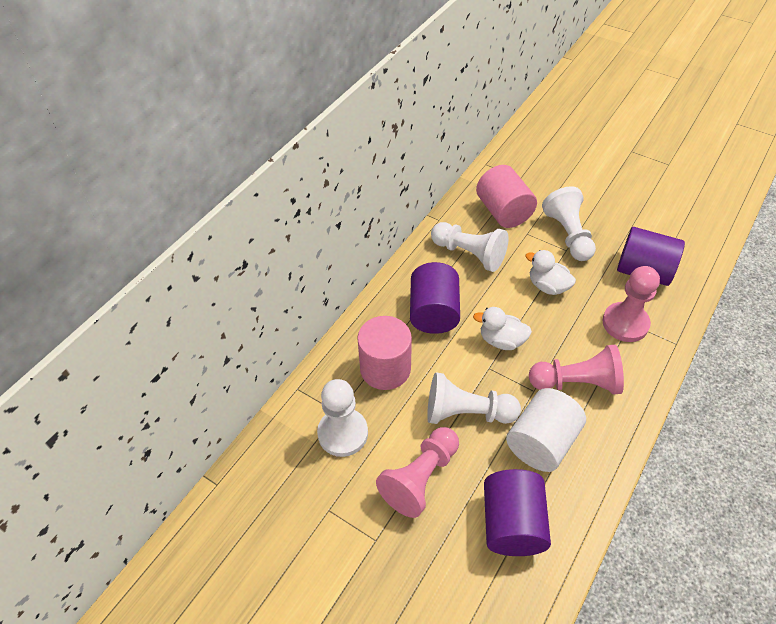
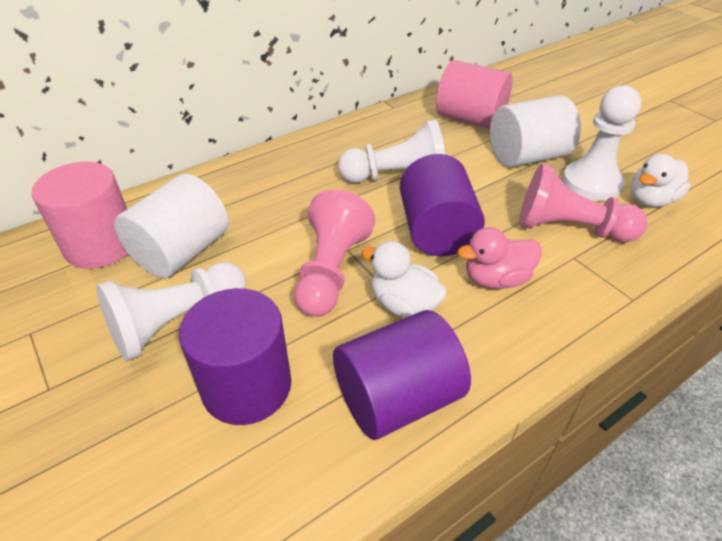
pink duck: none = 0 -> [457,227,542,289] = 1
pink pawn: [376,427,459,518] [529,345,624,395] [603,266,660,342] = 3 -> [294,190,375,317] [519,164,647,242] = 2
white cylinder: [506,388,586,472] = 1 -> [114,174,228,279] [490,95,581,167] = 2
white pawn: [317,379,368,457] [427,372,521,424] [431,222,509,272] [542,186,596,261] = 4 -> [96,262,246,362] [338,119,445,183] [562,85,641,201] = 3

